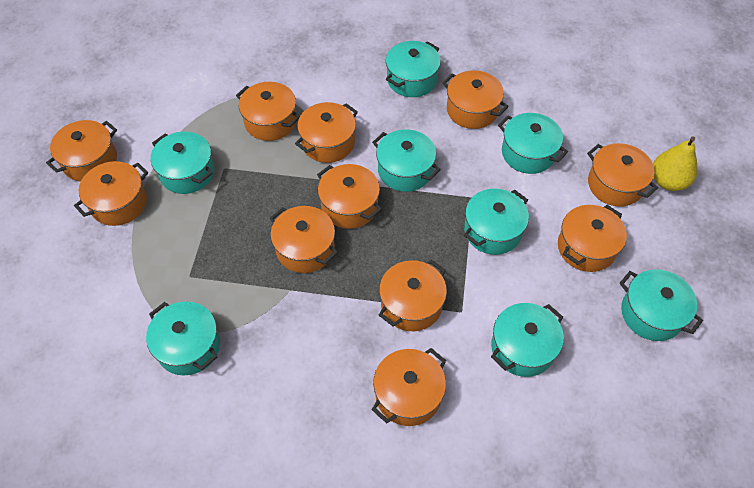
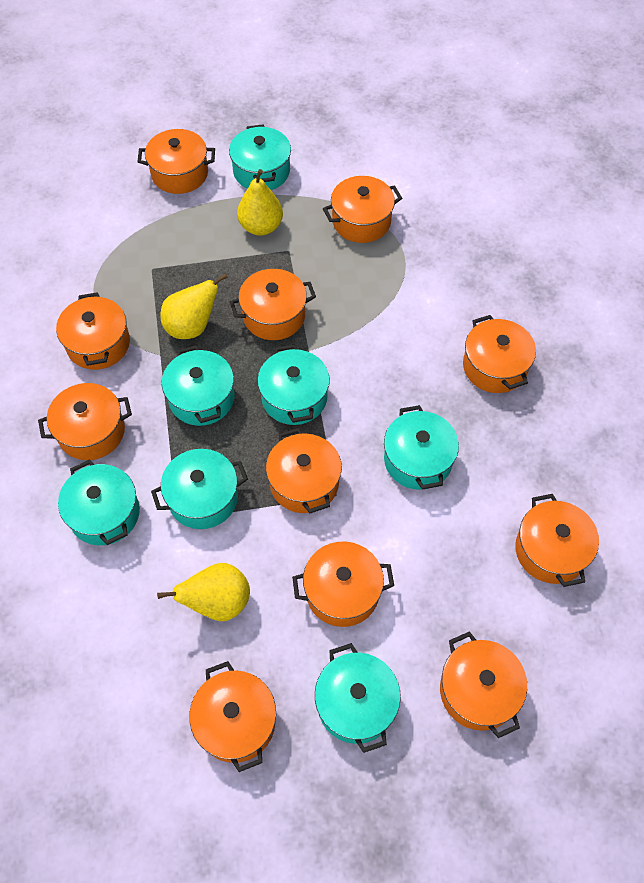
turquoise pot: [146,302,220,375] [151,131,214,194] [372,129,441,192] [386,41,441,97] [464,189,529,255] [491,303,564,377] [498,113,568,174] [619,269,703,341] = 8 -> [58,459,140,545] [151,449,248,529] [162,345,234,426] [229,125,291,190] [257,344,330,425] [315,643,401,753] [384,405,459,490] = 7
yellow pear: [653,136,698,191] = 1 -> [157,563,250,621] [160,274,228,339] [237,169,283,236] = 3

